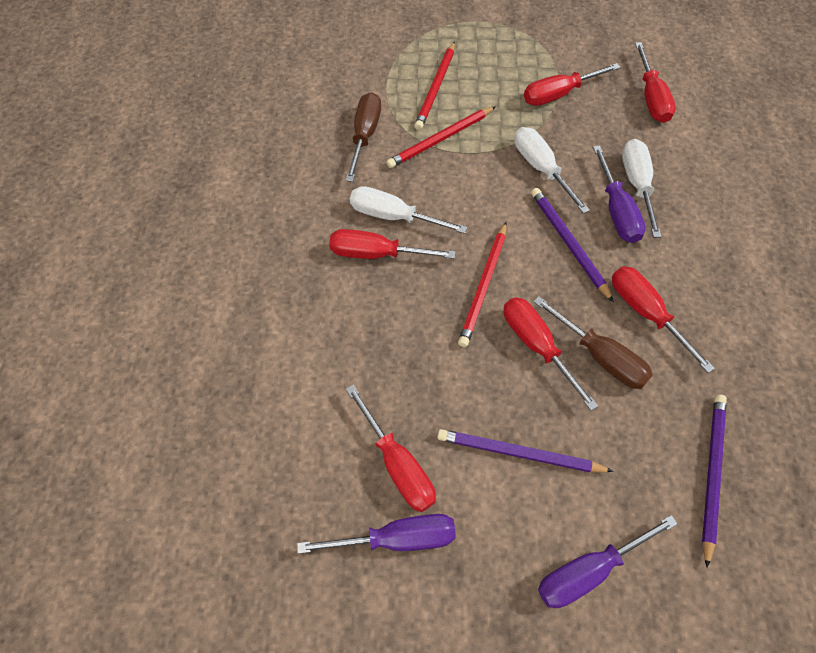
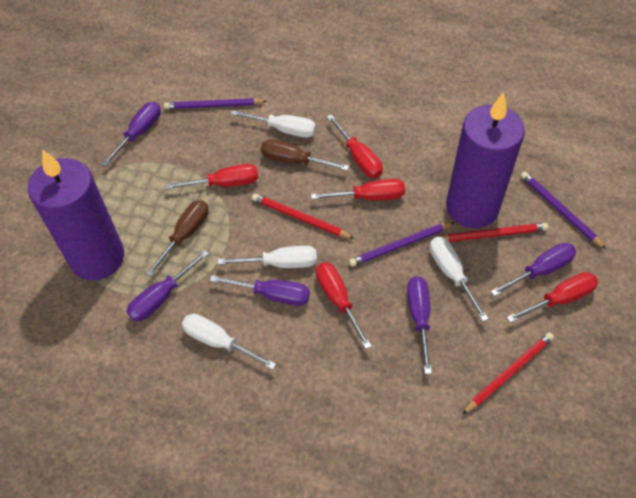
purple candle: none = 0 -> [28,149,124,280] [446,92,525,228] = 2
purple screwdriver: [297,514,456,554] [538,515,677,608] [593,145,646,243] = 3 -> [101,102,161,167] [126,250,209,321] [210,275,310,306] [407,276,432,374] [490,243,576,297] = 5
red screwdriver: [329,229,456,259] [346,384,436,512] [504,297,598,411] [524,63,621,106] [612,266,715,373] [635,42,676,123] = 6 -> [165,164,258,189] [311,179,405,201] [316,262,372,349] [327,115,383,178] [506,272,598,323] = 5
white screwdriver: [350,186,468,234] [514,127,590,214] [622,139,662,238] = 3 -> [182,314,276,370] [217,246,317,268] [231,110,316,138] [430,237,489,322] = 4

